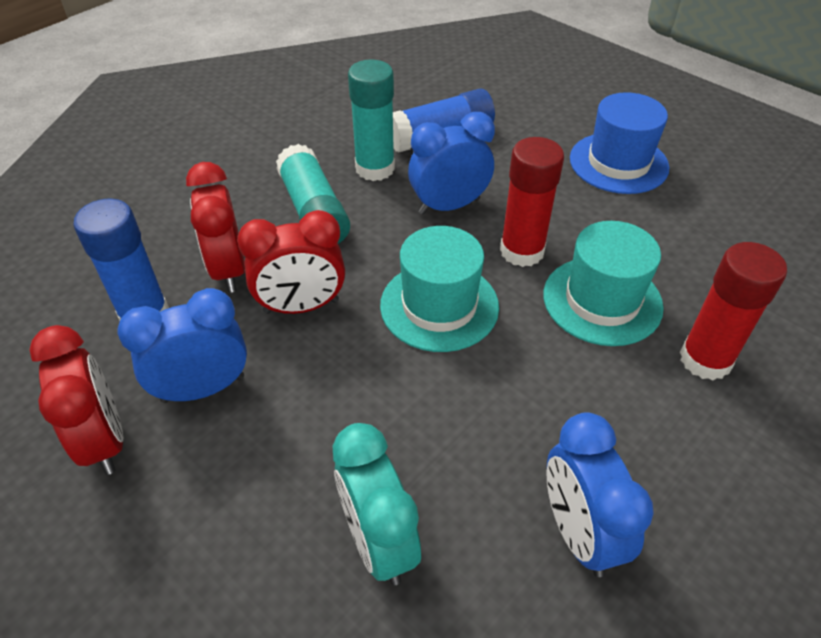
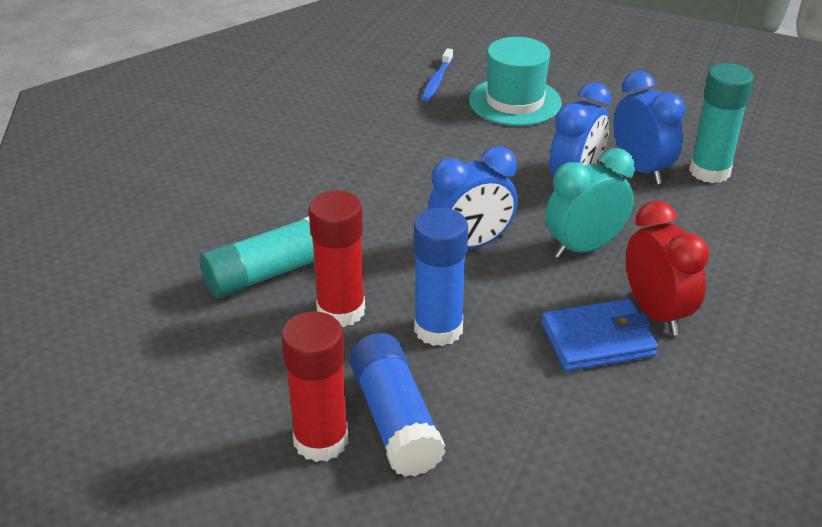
blue hat: [570,92,669,194] = 1 -> none = 0
blue toothbrush: none = 0 -> [422,48,453,102] = 1
blue wallet: none = 0 -> [541,299,658,372] = 1
red clock: [29,325,123,475] [186,162,245,293] [237,210,345,314] = 3 -> [626,201,710,335] = 1
turquoise hat: [380,226,499,352] [543,221,664,346] = 2 -> [469,37,562,126] = 1

